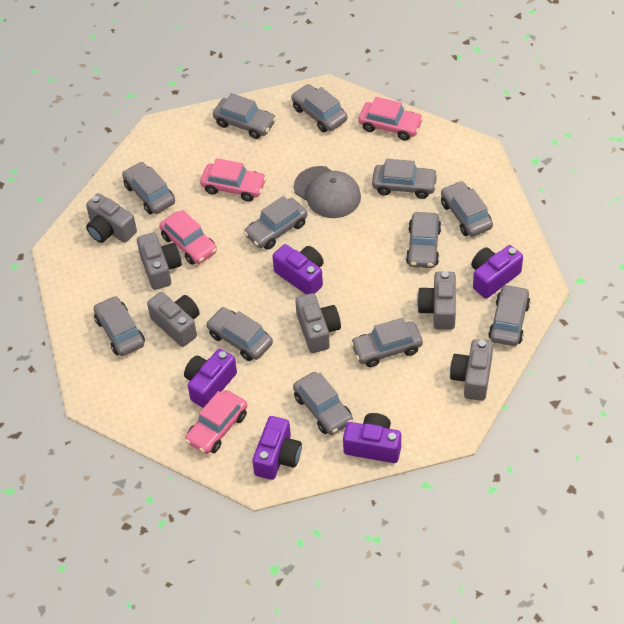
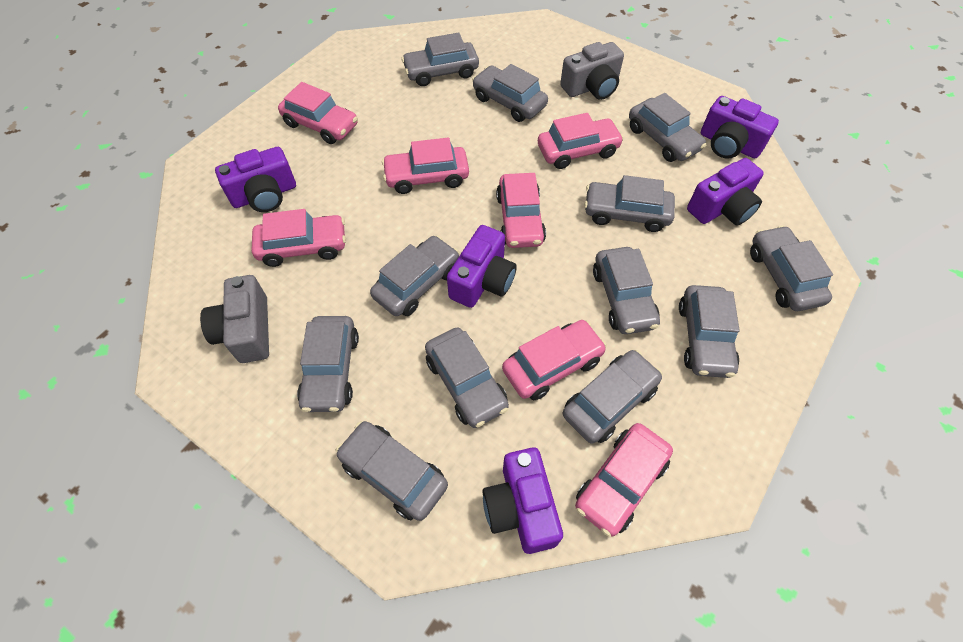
grey camera: [86,193,137,243] [137,232,182,290] [147,292,200,347] [295,293,341,353] [417,271,456,330] [450,339,493,401] = 6 -> [200,275,269,363] [560,42,624,100] = 2
grey cap: [294,166,361,218] = 1 -> none = 0
pink car: [159,210,217,265] [185,390,247,454] [200,158,267,202] [358,97,423,141] = 4 -> [252,209,346,267] [278,82,358,144] [382,138,469,194] [496,173,546,248] [502,320,607,400] [538,113,624,169] [575,423,673,537] = 7

